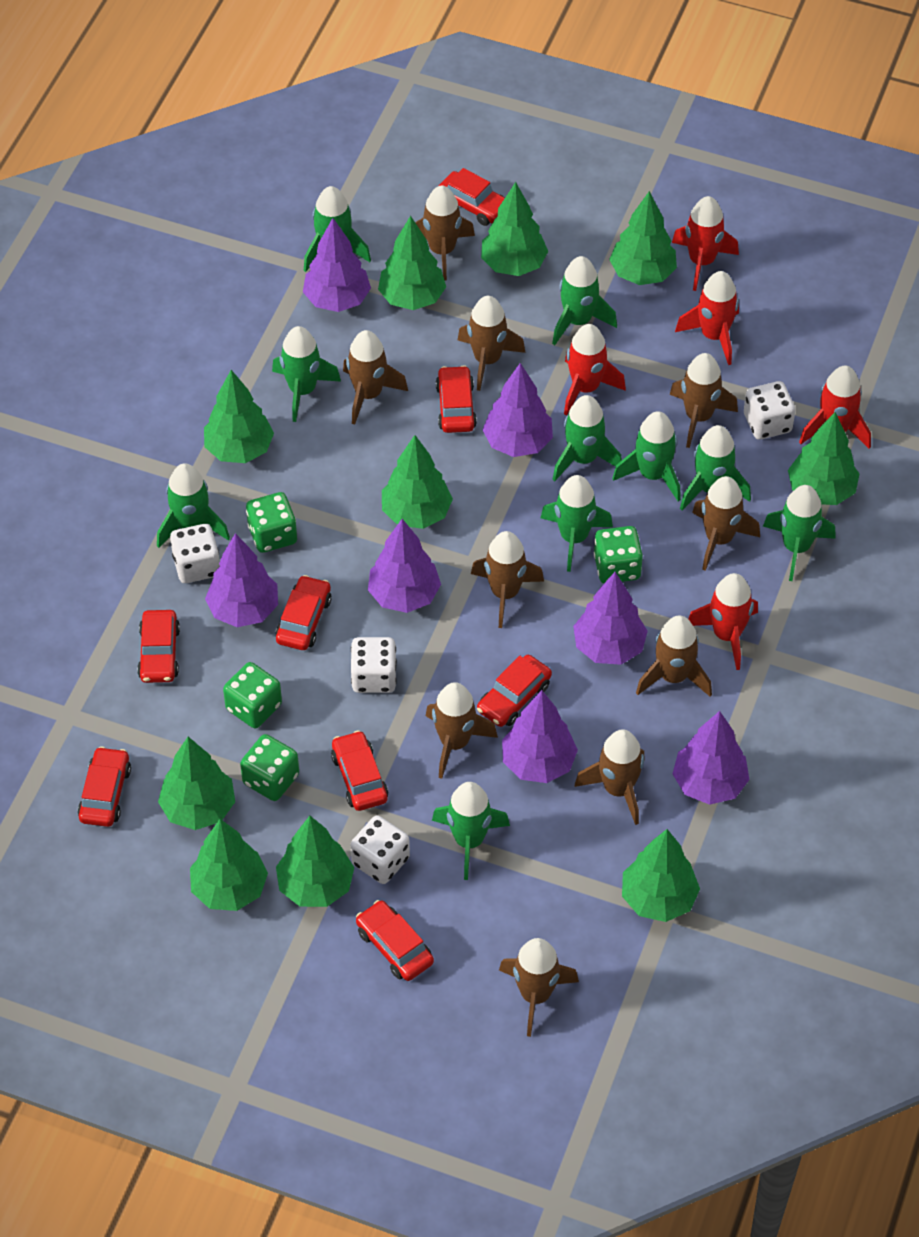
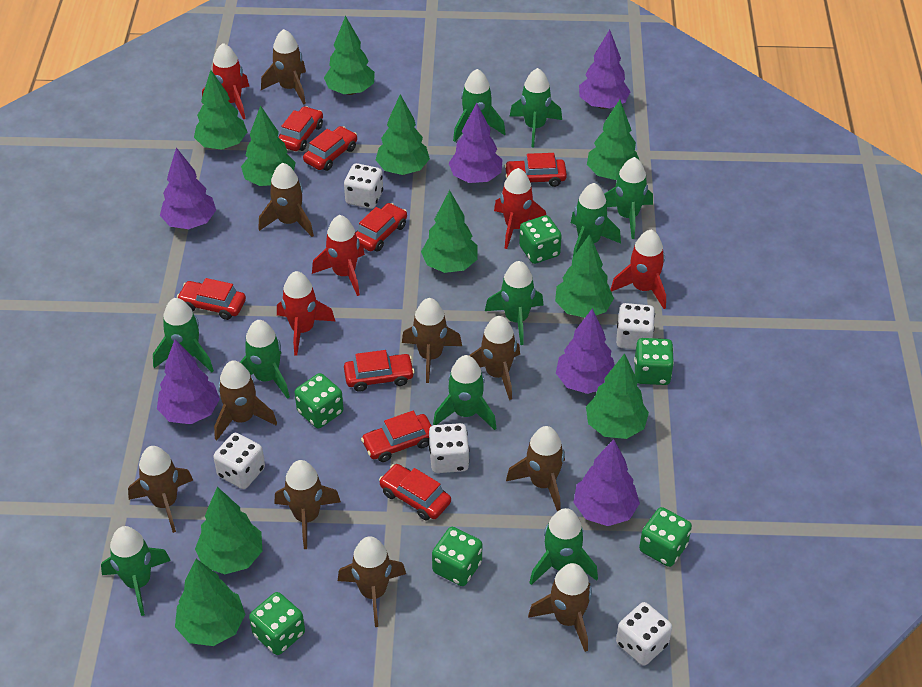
green dice: [223,662,282,728] [240,734,299,801] [246,492,297,553] [594,526,643,583] = 4 -> [249,592,305,655] [295,373,344,428] [432,527,482,586] [519,215,562,264] [634,338,674,385] [639,507,692,567] = 6
purple tree: [205,533,278,627] [303,218,371,312] [368,519,441,613] [482,363,553,457] [502,690,578,783] [573,572,648,665] [673,711,749,805] = 7 -> [157,340,220,424] [160,147,216,229] [449,103,502,183] [556,309,615,394] [573,439,640,526] [579,30,630,109] = 6
white dice: [170,524,220,583] [350,815,410,884] [351,637,397,693] [744,381,795,440] = 4 -> [213,433,265,489] [344,163,383,209] [429,423,469,473] [616,303,655,349] [616,602,672,666] = 5

